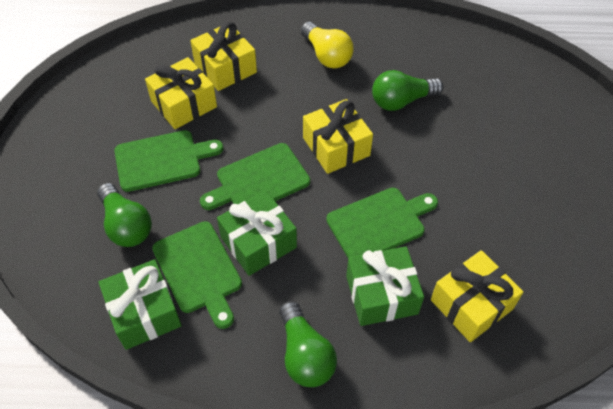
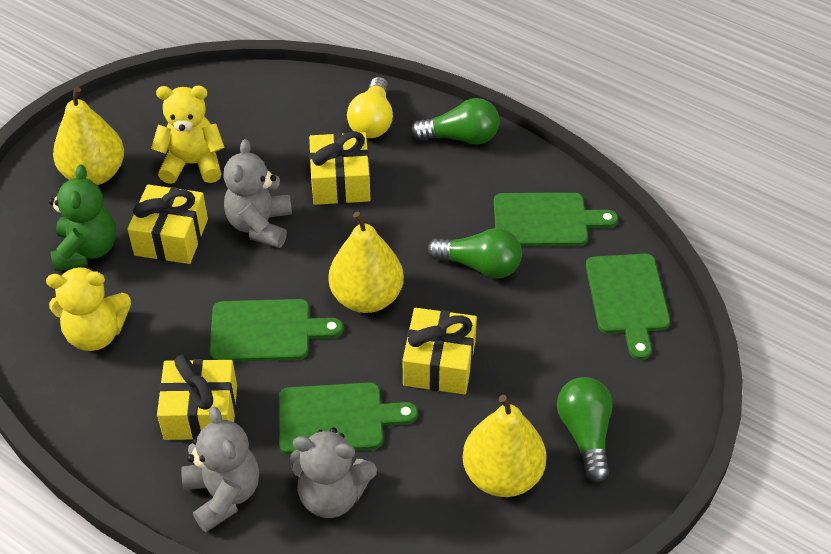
green gift: [99,259,182,350] [217,191,297,276] [346,246,424,326] = 3 -> none = 0
green teddy bear: none = 0 -> [49,165,116,272] = 1
grey teddy bear: none = 0 -> [181,407,259,532] [223,139,292,248] [290,427,377,518] = 3
yellow pear: none = 0 -> [53,87,124,185] [329,212,404,313] [463,395,547,497] = 3
yellow teddy bear: none = 0 -> [46,266,131,351] [151,85,225,184] = 2

